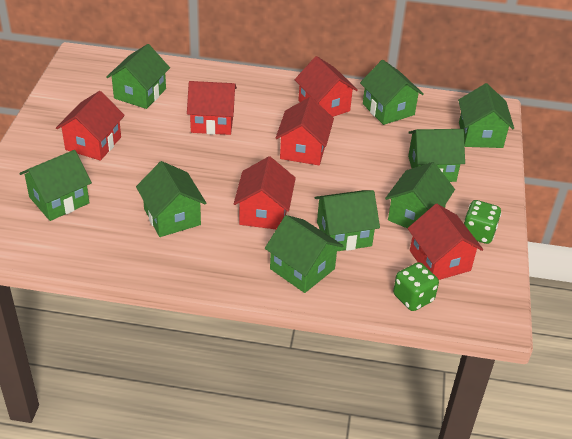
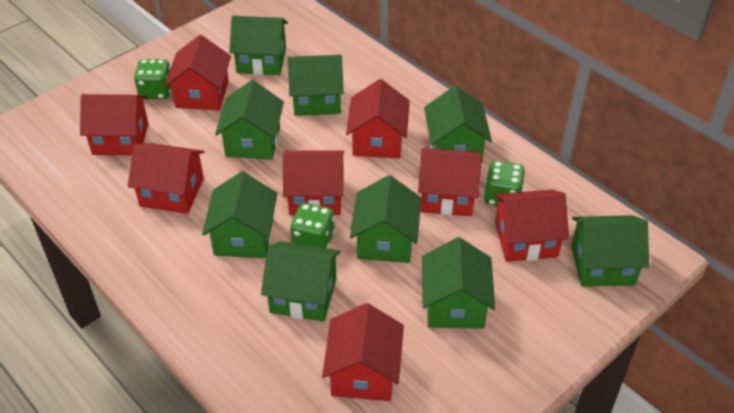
green dice: [393,262,439,311] [464,200,501,244] = 2 -> [134,59,171,100] [290,203,335,248] [484,160,525,206] = 3
red house: [56,91,125,161] [187,81,237,135] [234,156,296,229] [276,97,334,165] [295,56,358,117] [407,204,483,280] = 6 -> [80,94,149,155] [128,143,205,214] [164,35,231,110] [283,150,344,215] [322,303,404,401] [346,79,410,158] [418,148,482,216] [494,190,569,262] = 8

